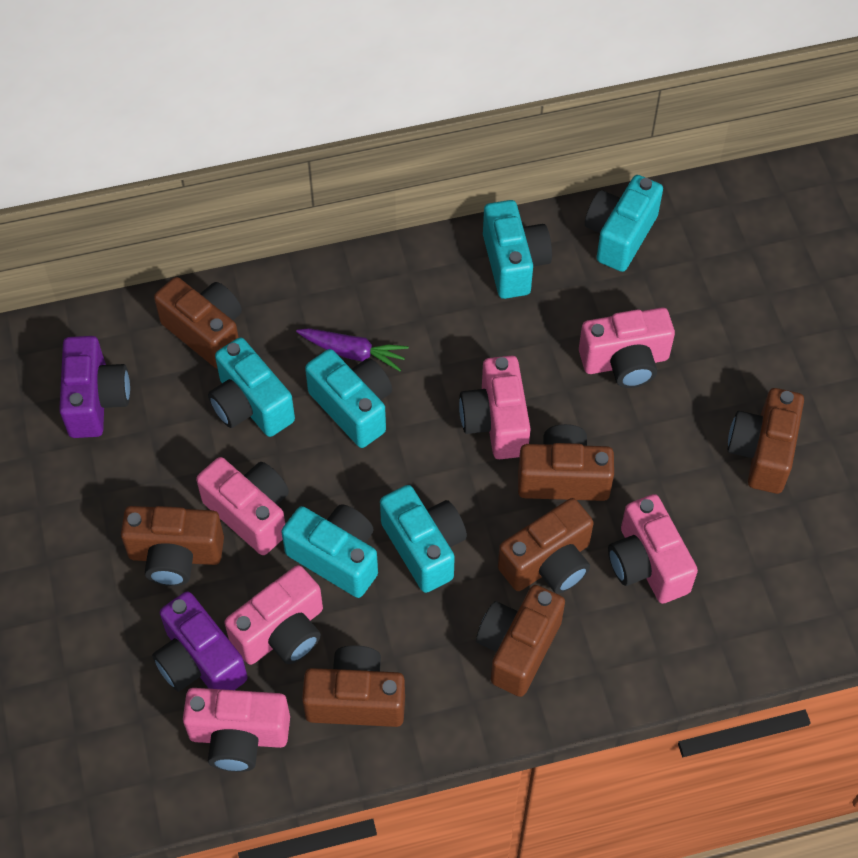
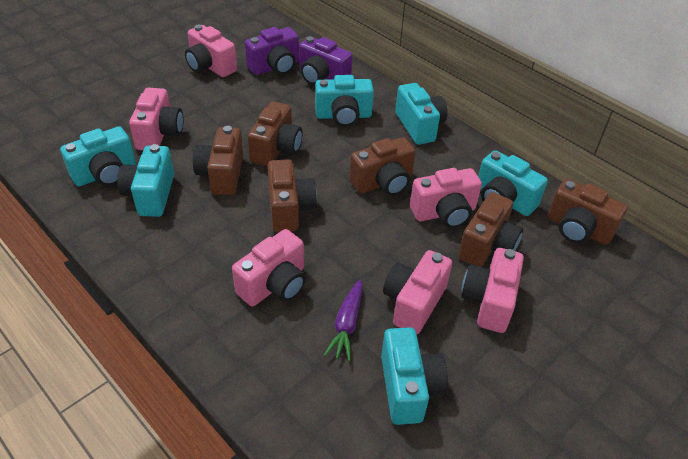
brown camera: [121,506,224,586] [154,277,242,369] [302,645,405,727] [476,585,565,697] [498,498,594,594] [518,424,614,501] [727,388,804,494] = 7 -> [193,126,243,195] [248,101,303,166] [267,159,317,232] [350,137,415,196] [458,192,523,267] [547,179,627,245] = 6

